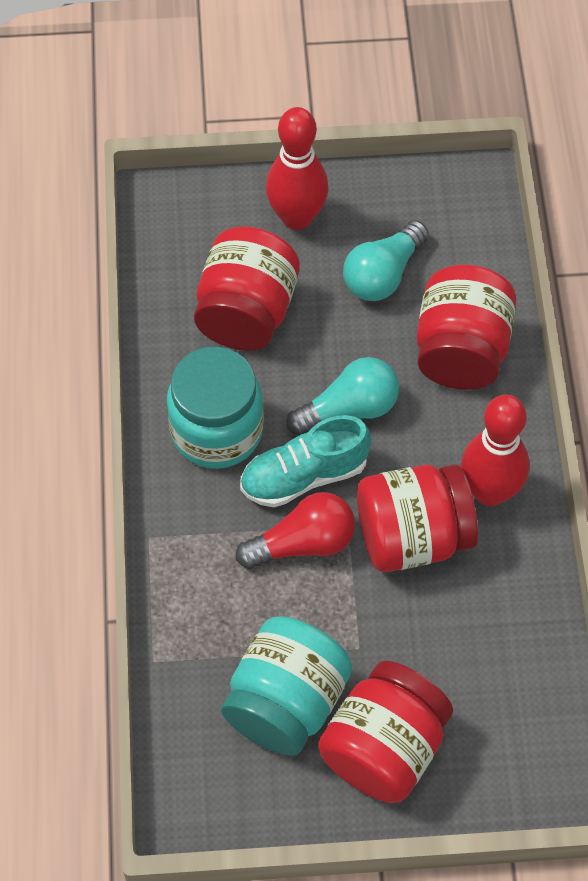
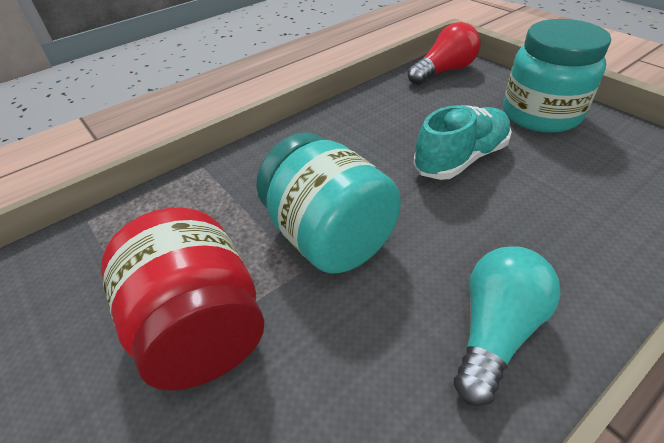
red bowling pin: [266,107,329,230] [461,395,529,506] = 2 -> none = 0
red jar: [194,226,300,351] [318,661,453,803] [357,464,478,572] [417,265,516,390] = 4 -> [101,207,264,391] = 1
turquoise light bulb: [286,357,399,436] [343,220,429,301] = 2 -> [454,246,561,406] = 1

